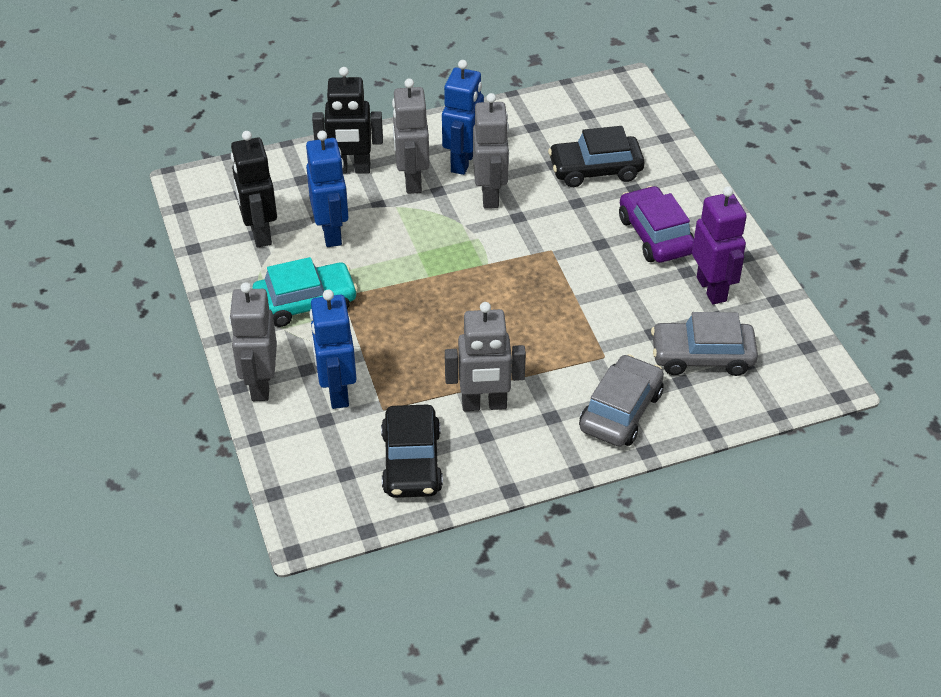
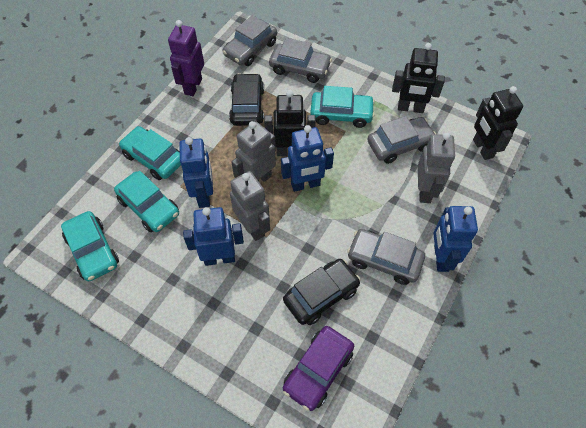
black robot: [231,131,277,247] [312,67,383,174] = 2 -> [264,90,316,156] [392,43,445,113] [473,86,523,160] = 3
blue robot: [306,131,348,247] [310,290,357,409] [442,60,484,175] = 3 -> [179,137,213,208] [183,207,244,266] [281,125,334,192] [433,206,478,272] = 4
grey car: [579,354,664,447] [651,312,758,376] = 2 -> [222,15,277,66] [269,38,332,83] [347,229,425,285] [367,116,436,164] = 4
grey robot: [229,282,277,401] [392,79,430,194] [445,302,526,411] [473,93,509,209] = 4 -> [230,171,270,241] [231,121,276,182] [418,132,455,203] = 3
turquoise car: [252,257,358,327] = 1 -> [61,211,119,281] [114,171,179,232] [119,126,181,180] [310,86,375,128] = 4

